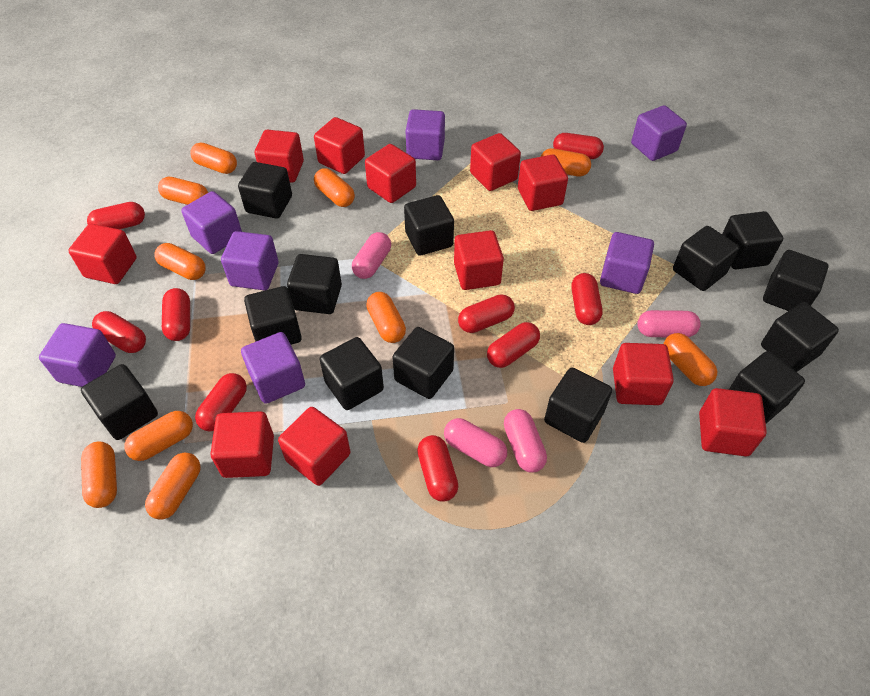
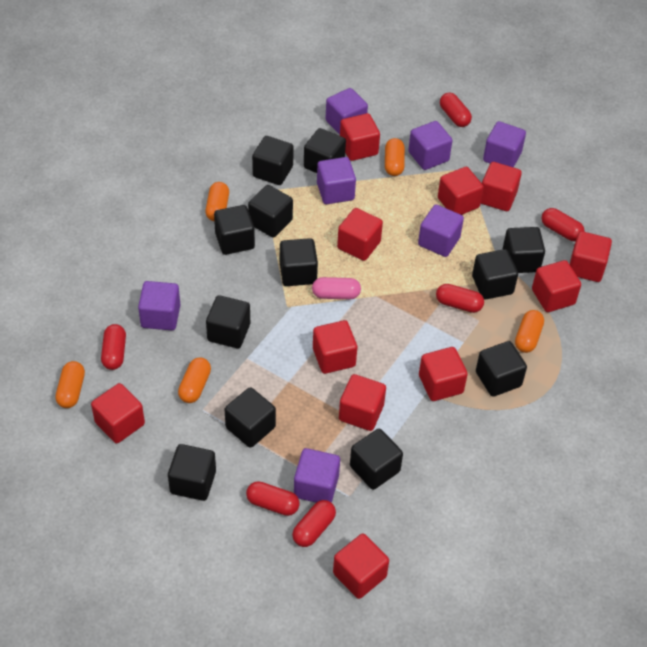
black cube: [81,364,158,440] [238,162,292,219] [244,286,302,345] [287,254,342,314] [320,337,384,410] [393,327,454,399] [404,195,454,256] [544,368,612,443] [673,226,739,291] [722,211,783,269] [729,351,805,423] [761,302,839,372] [763,250,828,311] = 13 -> [168,444,216,501] [206,295,250,348] [214,205,255,255] [225,387,276,448] [248,185,293,238] [252,136,294,185] [280,238,318,286] [304,128,346,173] [350,429,403,490] [472,249,518,300] [476,341,527,397] [502,227,545,273] = 12
orange capsule: [81,442,117,508] [124,411,193,461] [145,452,201,519] [155,243,206,280] [158,177,208,205] [190,142,237,174] [314,168,355,207] [366,292,406,343] [541,148,591,177] [664,333,717,386] = 10 -> [55,361,85,408] [178,357,211,403] [205,182,229,221] [385,138,405,176] [515,310,544,353] = 5
pink capsule: [352,232,391,279] [444,418,507,467] [504,409,547,473] [637,310,701,337] = 4 -> [312,277,361,299] = 1
red capsule: [87,202,145,229] [92,311,146,353] [162,288,190,341] [195,373,247,432] [417,435,459,502] [458,294,515,333] [487,322,540,368] [553,133,604,159] [571,273,603,325] = 9 -> [101,324,126,370] [246,481,300,516] [292,500,336,547] [436,284,484,313] [440,93,472,127] [541,208,585,241] = 6

